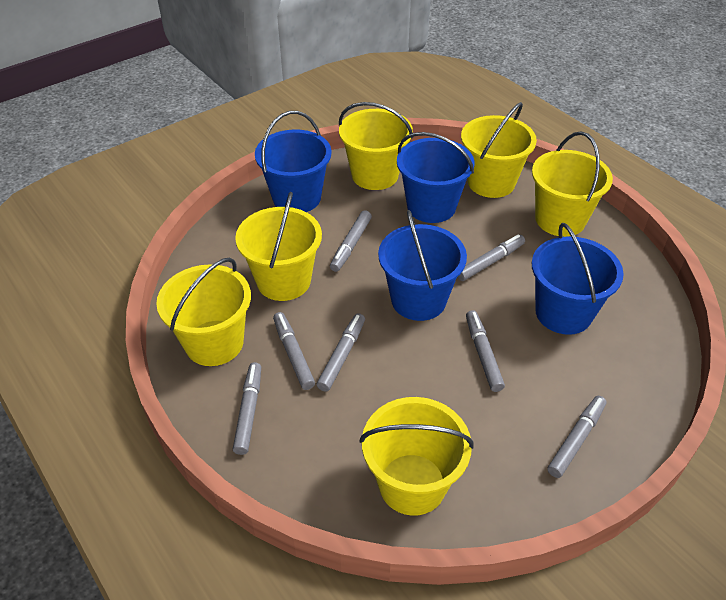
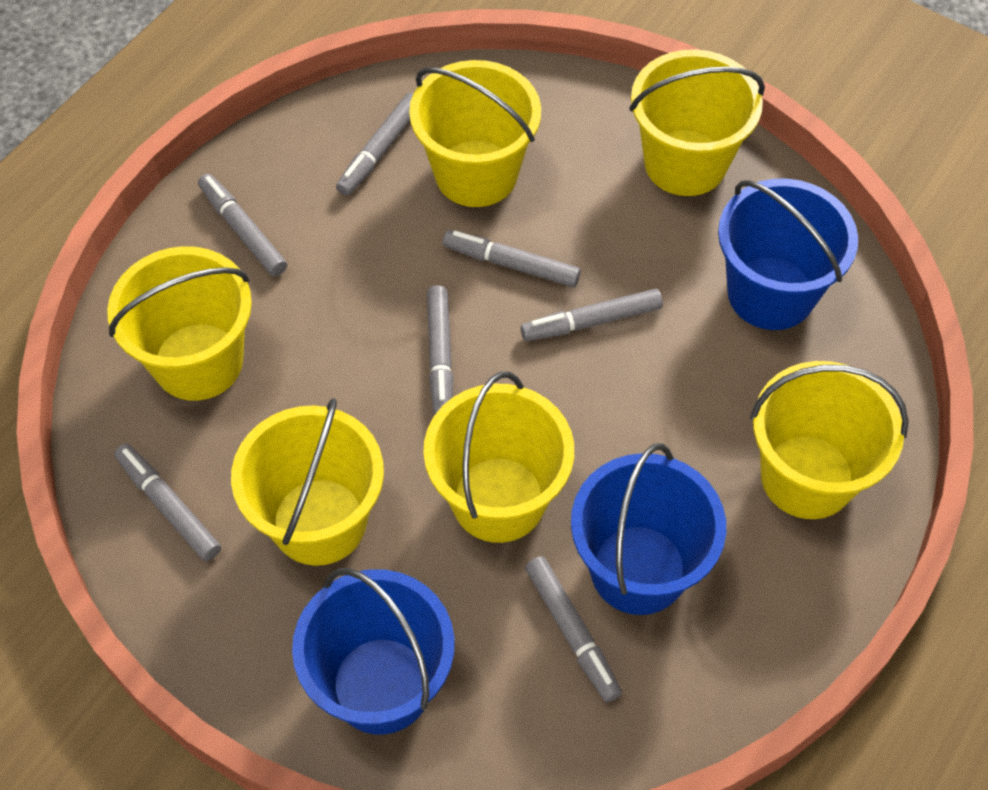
blue bucket: [255,111,332,212] [378,210,467,321] [397,132,475,223] [532,223,624,335] = 4 -> [292,568,455,734] [571,443,726,615] [718,178,858,330] = 3

